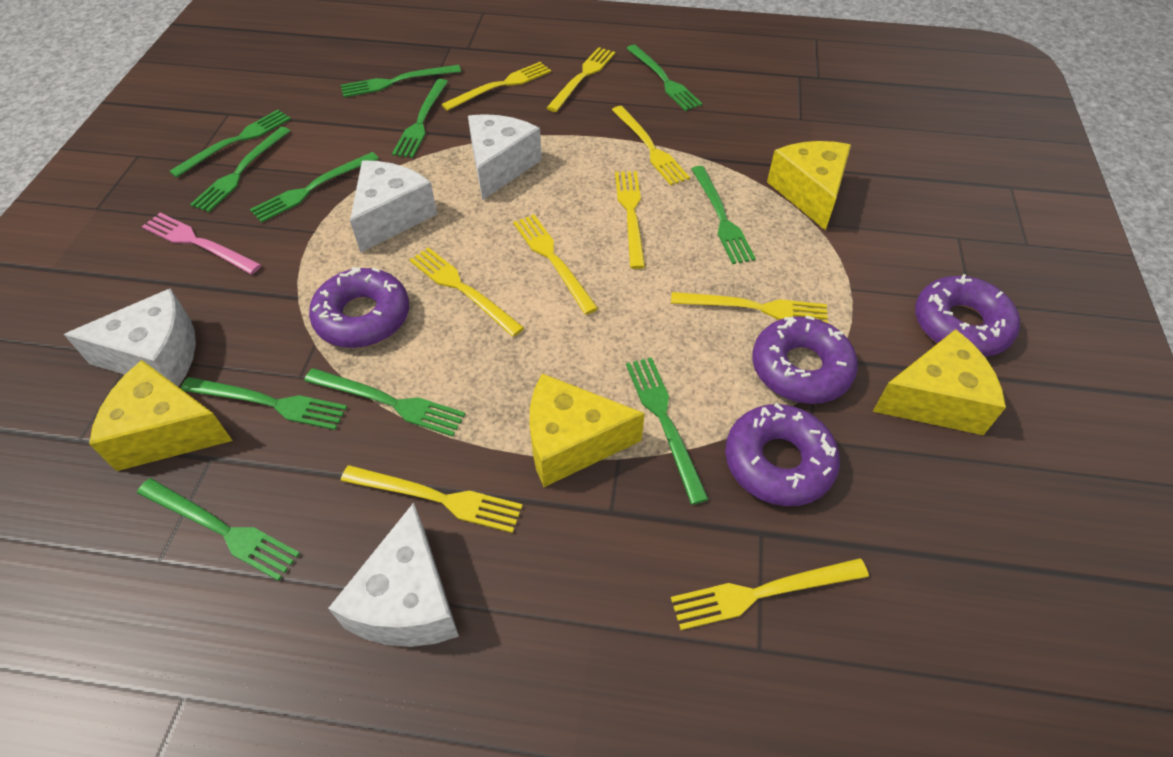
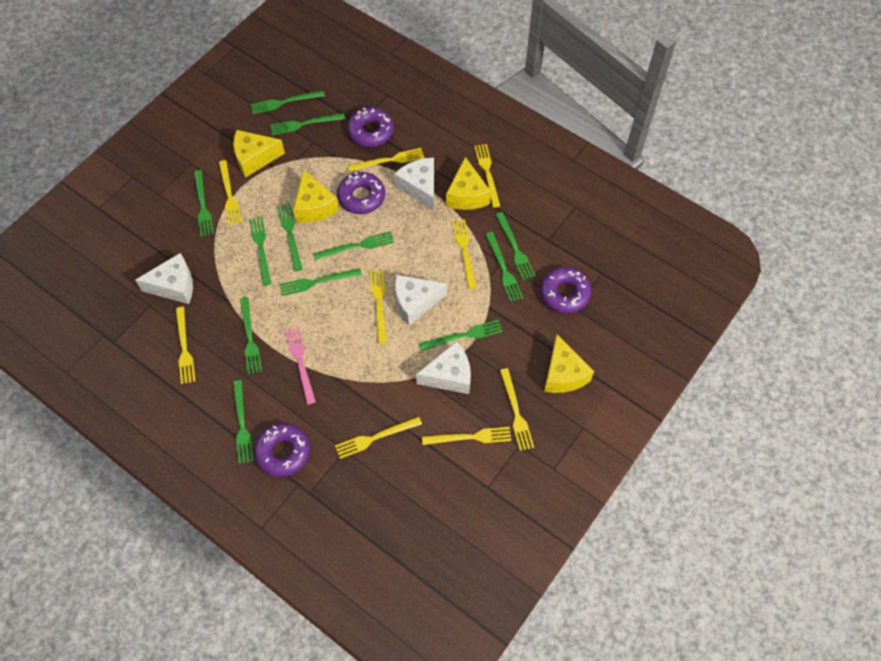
green fork: [137,478,300,581] [169,110,291,178] [180,377,347,430] [190,127,290,212] [250,152,379,223] [304,368,465,437] [341,65,461,98] [392,79,448,158] [626,45,703,111] [626,357,709,505] [692,166,756,264] = 11 -> [194,170,214,237] [233,380,254,464] [240,297,262,374] [249,217,271,286] [251,91,325,114] [270,113,345,135] [277,204,303,272] [280,268,362,296] [314,231,394,260] [419,320,503,351] [485,232,523,302] [496,212,536,280] = 12

